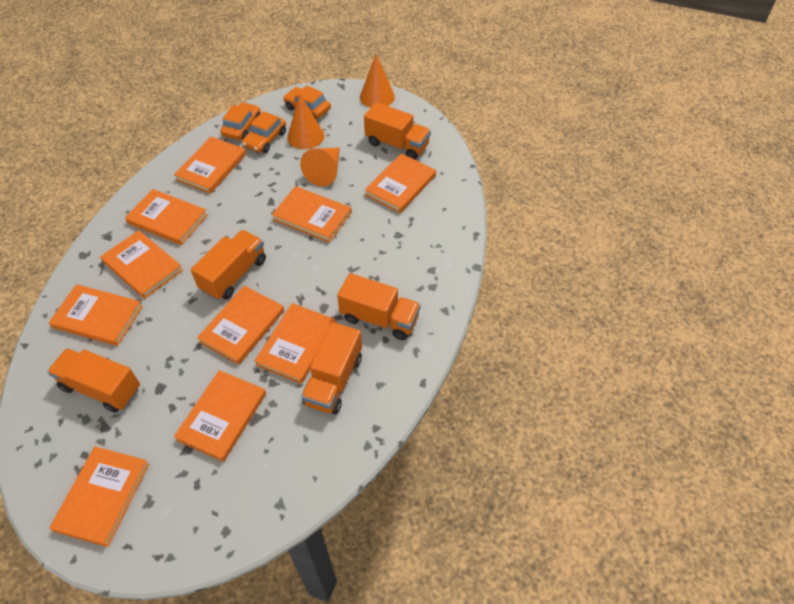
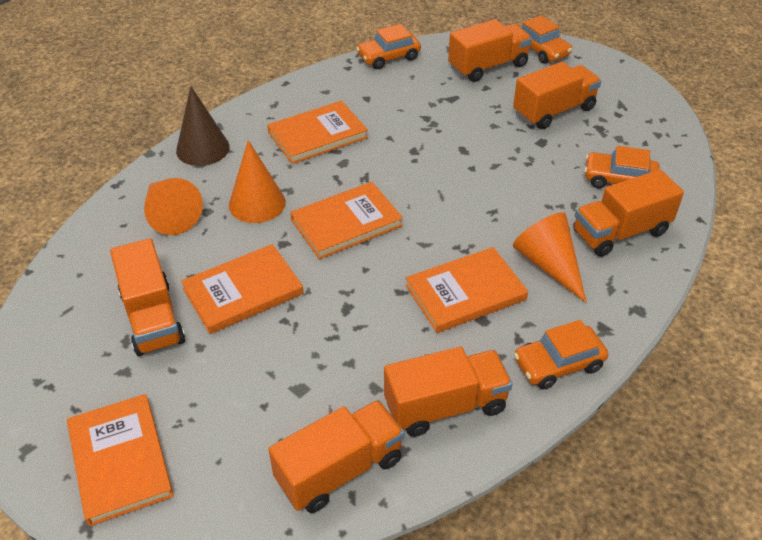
brown cone: none = 0 -> [176,86,230,166] = 1
orange book: [49,284,143,346] [49,447,149,547] [100,230,183,299] [125,189,208,245] [174,137,246,194] [174,370,266,462] [197,286,284,365] [255,303,337,384] [272,186,352,243] [365,153,436,213] = 10 -> [67,394,174,526] [181,244,304,334] [267,101,368,164] [290,182,403,259] [406,247,528,333] = 5
orange car: [220,102,261,140] [242,111,286,153] [283,85,331,119] = 3 -> [356,24,421,69] [514,320,608,389] [519,15,572,64] [584,146,660,188] = 4
orange truck: [47,348,140,413] [191,230,266,300] [301,322,362,414] [337,273,421,340] [364,102,431,160] = 5 -> [110,238,185,356] [268,400,404,513] [384,347,512,437] [448,19,532,82] [513,62,601,129] [573,170,684,257] = 6

